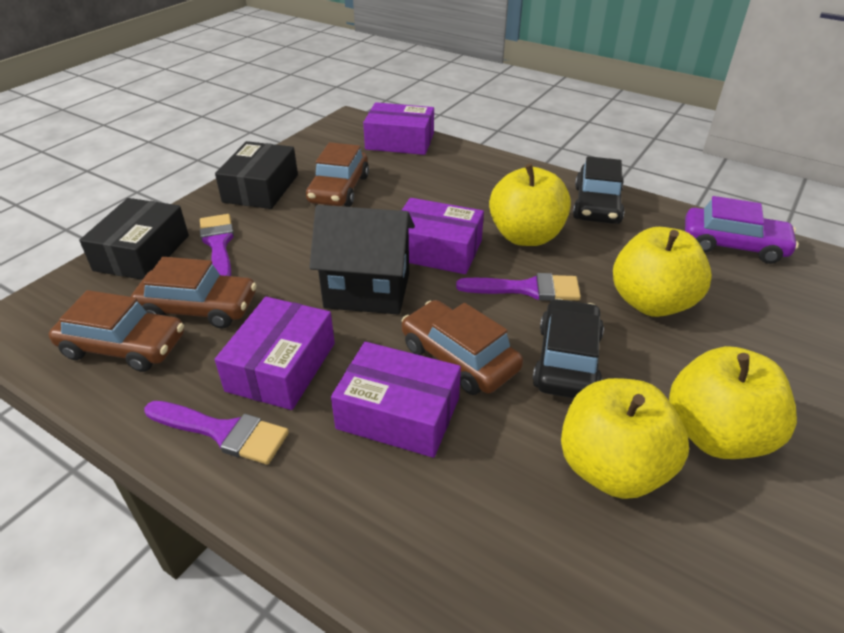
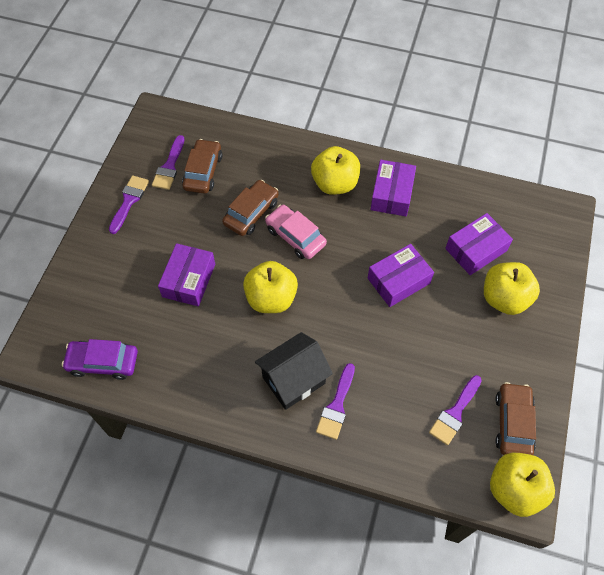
black box: [79,198,189,280] [215,141,298,209] = 2 -> none = 0
black car: [532,298,604,398] [573,156,625,224] = 2 -> none = 0
brown car: [49,290,184,372] [131,257,257,329] [306,142,369,207] [402,300,523,395] = 4 -> [182,139,222,194] [222,180,279,236] [495,382,536,455] = 3
pink car: none = 0 -> [265,205,327,259] = 1
purple brush: [144,401,289,465] [200,214,234,276] [456,273,581,301] = 3 -> [109,175,149,234] [152,135,184,190] [316,363,355,440] [429,375,482,445] = 4

